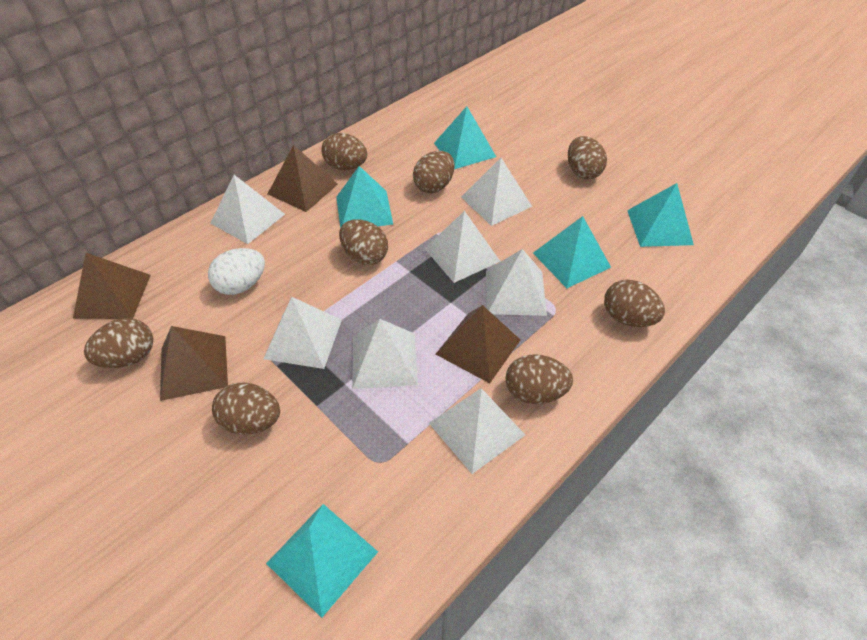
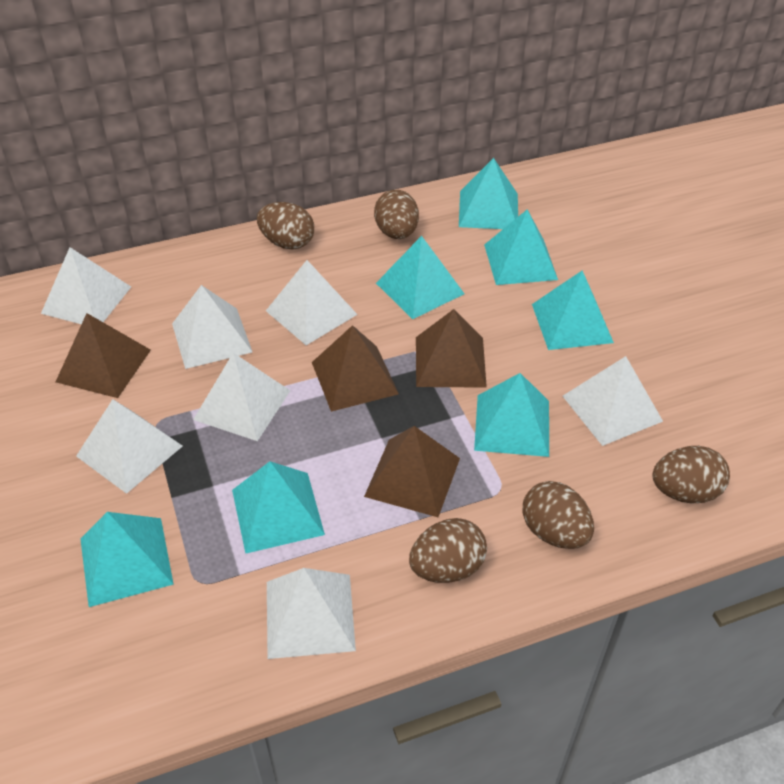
brown egg: [84,318,153,368] [212,382,280,435] [321,133,367,170] [339,219,388,265] [413,151,455,193] [505,354,573,404] [568,136,607,179] [604,279,665,327] = 8 -> [257,202,314,250] [374,190,419,239] [409,518,487,583] [523,481,594,549] [652,446,730,504] = 5
turquoise pyramid: [266,504,378,618] [336,166,393,228] [434,106,496,169] [533,216,611,288] [627,183,694,247] = 5 -> [80,512,174,607] [232,461,325,554] [376,236,464,319] [459,158,518,229] [474,373,549,457] [484,209,558,285] [532,271,614,350] = 7
white egg: [208,248,265,295] = 1 -> none = 0

